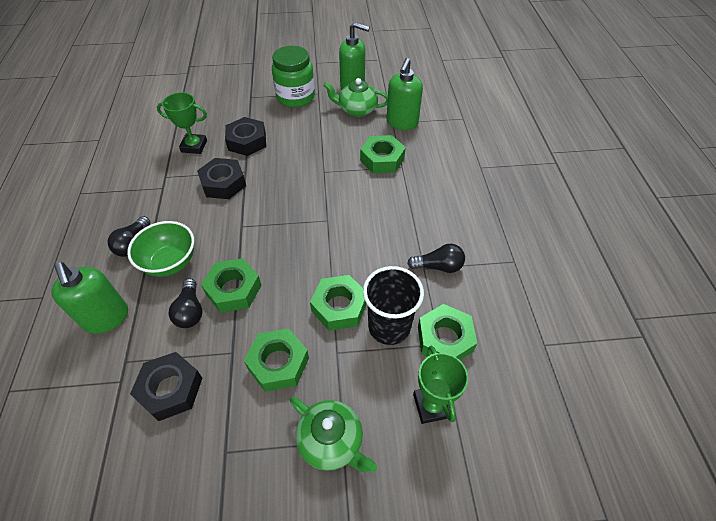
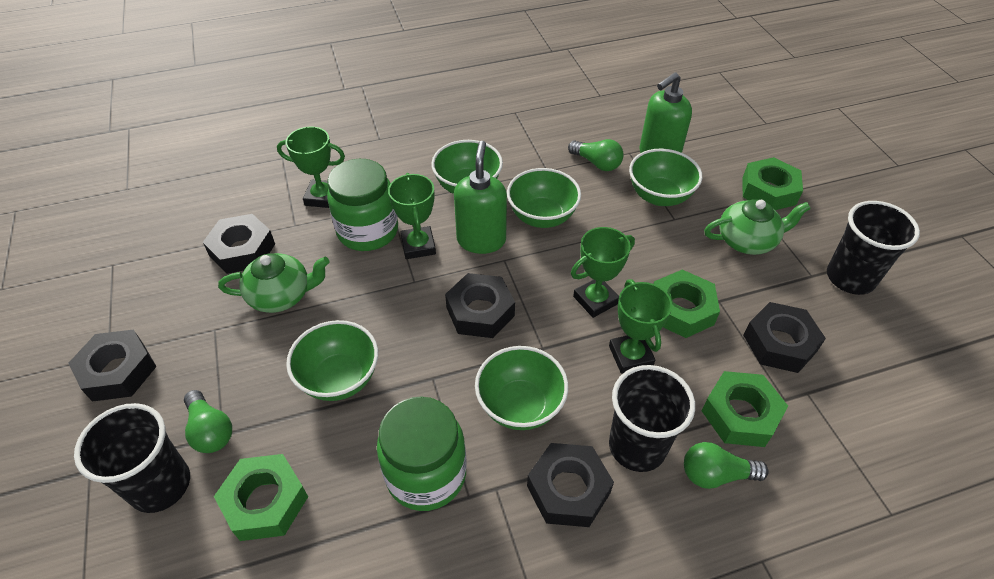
black cup: [363,266,424,345] = 1 -> [74,403,190,513] [609,365,695,472] [827,201,920,295] = 3
black light bulb: [108,216,150,257] [169,279,203,328] [407,244,465,273] = 3 -> none = 0
black nut: [130,352,202,421] [197,158,246,199] [225,117,266,156] = 3 -> [68,329,157,402] [203,214,275,274] [445,273,515,338] [527,443,614,527] [743,302,826,373] = 5
green bowl: [127,221,194,277] = 1 -> [286,320,378,401] [431,140,503,194] [475,346,568,430] [507,168,581,228] [629,149,702,206] = 5
green jar: [272,46,315,108] = 1 -> [327,159,398,251] [377,397,466,511] = 2
green light bulb: none = 0 -> [184,390,232,453] [568,139,624,171] [684,442,769,489] = 3
green nut: [201,258,261,313] [244,328,309,392] [310,275,367,331] [360,135,406,173] [418,304,477,360] = 5 -> [214,454,308,541] [653,270,720,338] [702,371,788,447] [743,157,803,210] = 4
green soap dispenser: [51,262,128,334] [339,22,370,90] [387,58,423,130] = 3 -> [454,141,507,254] [639,72,692,153] = 2
green trophy: [157,92,207,154] [413,346,468,424] = 2 -> [277,127,345,208] [388,173,436,259] [571,227,635,318] [609,279,672,374] = 4

